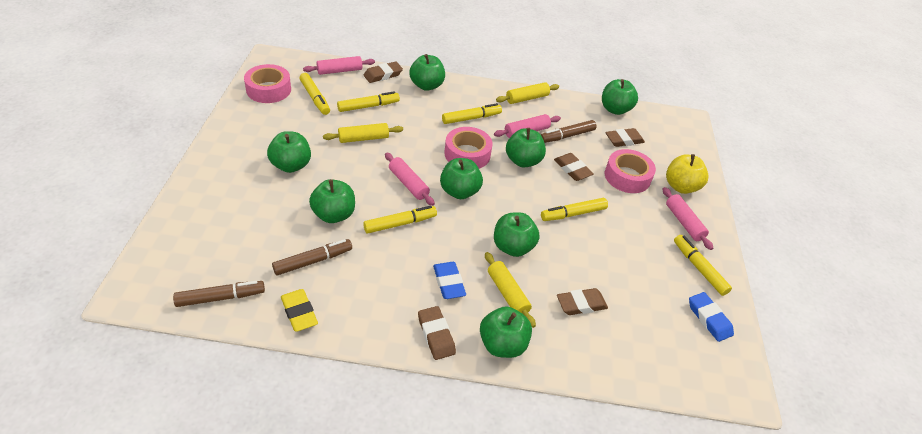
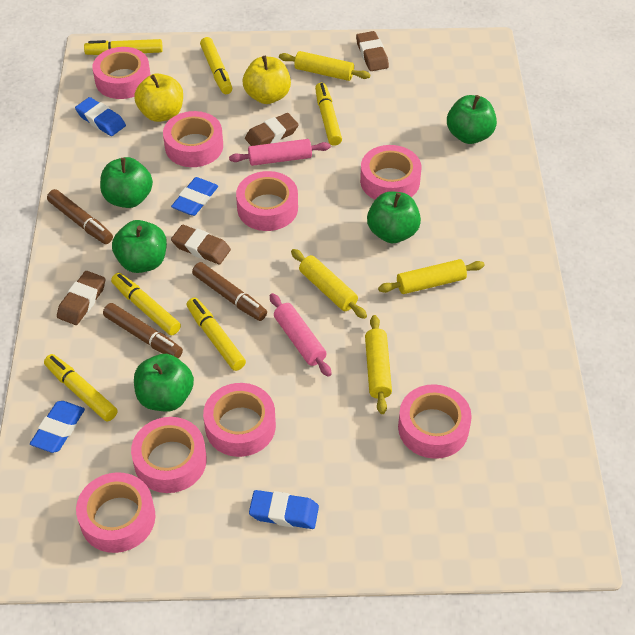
blue eraser: [433,262,466,299] [689,292,734,342] = 2 -> [30,401,85,453] [75,97,126,136] [171,177,218,216] [249,490,319,529] = 4
brown eraser: [364,61,403,83] [418,306,456,360] [554,153,594,181] [557,288,608,315] [605,128,645,147] = 5 -> [57,271,106,325] [171,225,231,264] [245,113,299,146] [356,31,389,71] = 4
green apple: [267,131,311,173] [309,179,355,223] [409,54,445,91] [440,158,483,199] [480,306,532,358] [494,212,540,257] [506,128,546,168] [602,79,638,115] = 8 -> [100,157,153,208] [112,220,167,273] [134,354,194,411] [367,191,421,243] [447,95,497,144] = 5
pink rolling pin: [303,56,375,75] [385,153,435,206] [494,114,561,138] [663,187,713,250] = 4 -> [229,139,331,166] [270,293,332,377] = 2
pink tape: [244,64,291,103] [444,127,493,169] [605,149,656,193] = 3 -> [76,472,155,553] [92,47,151,99] [131,417,207,493] [163,111,223,167] [203,383,276,457] [236,171,298,231] [360,145,421,200] [398,384,472,459] = 8
yellow apple: [666,154,708,194] = 1 -> [134,73,183,122] [243,56,291,104] = 2
yellow eraser: [281,289,318,332] = 1 -> none = 0
yellow rolling pin: [323,123,403,143] [485,252,536,328] [496,82,559,104] = 3 -> [279,51,370,81] [291,249,367,319] [365,315,392,414] [378,259,485,294] = 4

